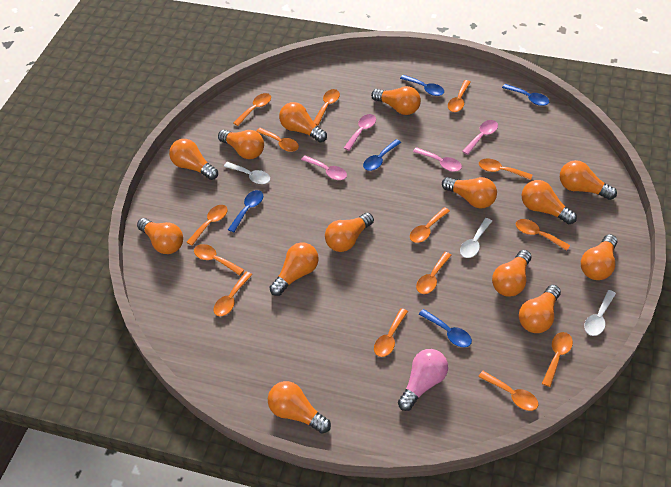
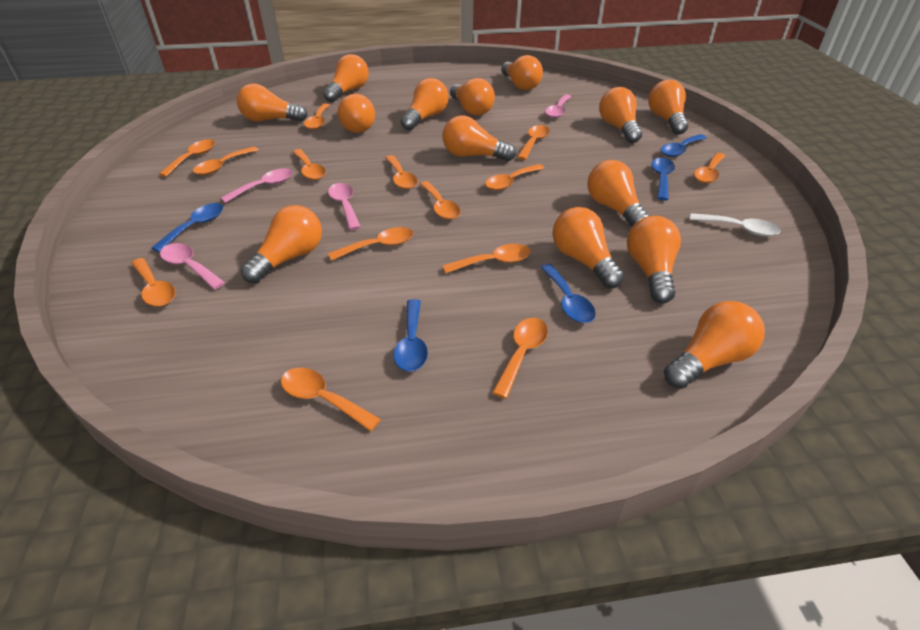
pink light bulb: [398,349,448,411] = 1 -> none = 0
white spoon: [224,162,270,184] [460,218,492,258] [584,290,616,336] = 3 -> [690,213,781,236] = 1

